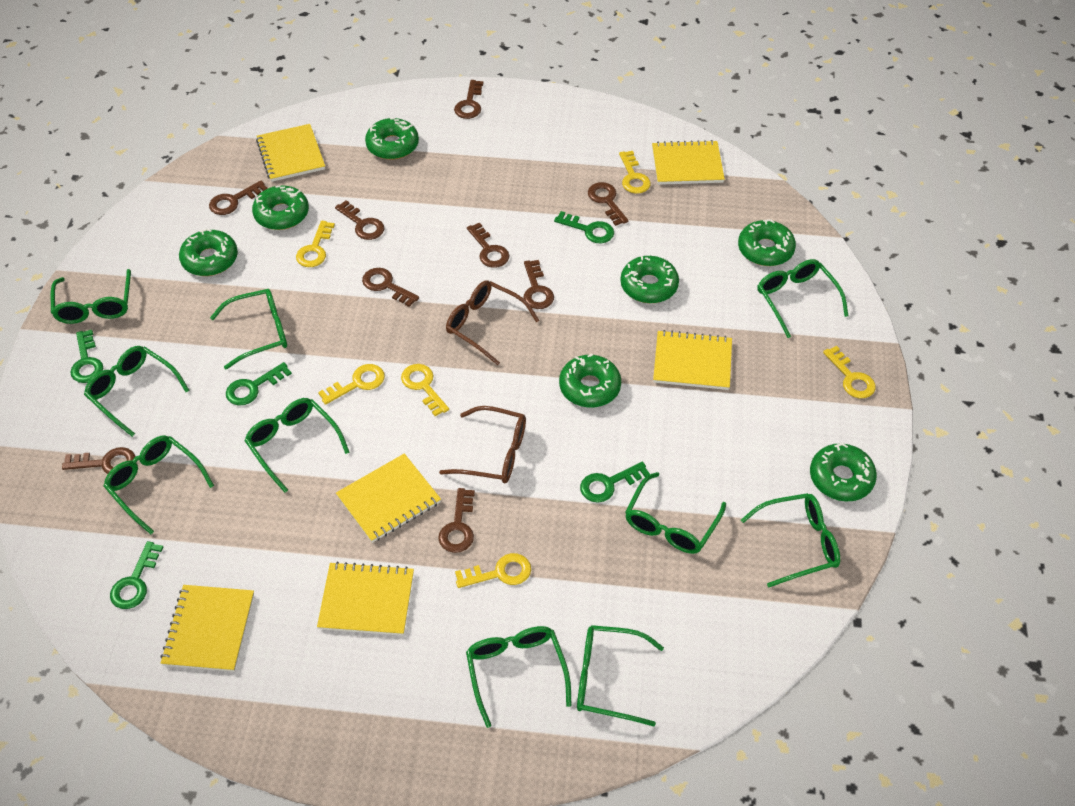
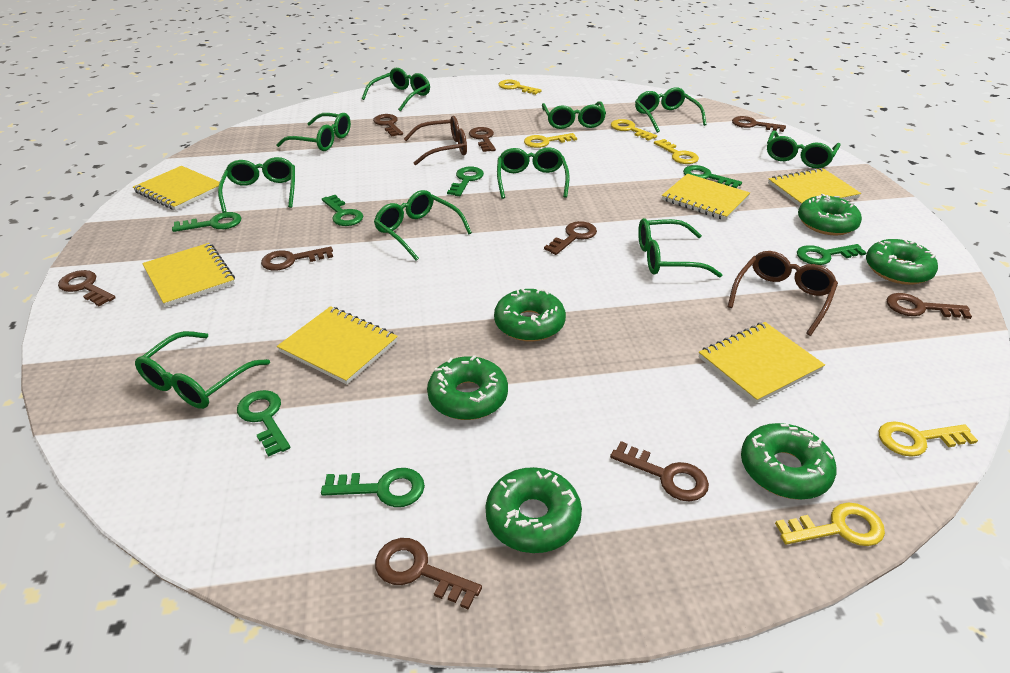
green donut: [179,229,238,276] [252,185,309,230] [365,118,419,160] [559,354,621,408] [621,256,679,303] [738,219,796,266] [810,443,877,502] = 7 -> [427,355,508,420] [485,467,582,553] [494,288,566,342] [741,423,836,499] [798,194,862,235] [866,239,938,285] = 6
green key: [70,330,103,383] [110,541,163,609] [226,362,292,405] [554,211,614,243] [580,462,650,503] = 5 -> [172,212,241,232] [237,390,290,457] [321,468,425,507] [322,195,363,226] [447,167,484,196] [683,165,742,188] [797,244,867,265] = 7

